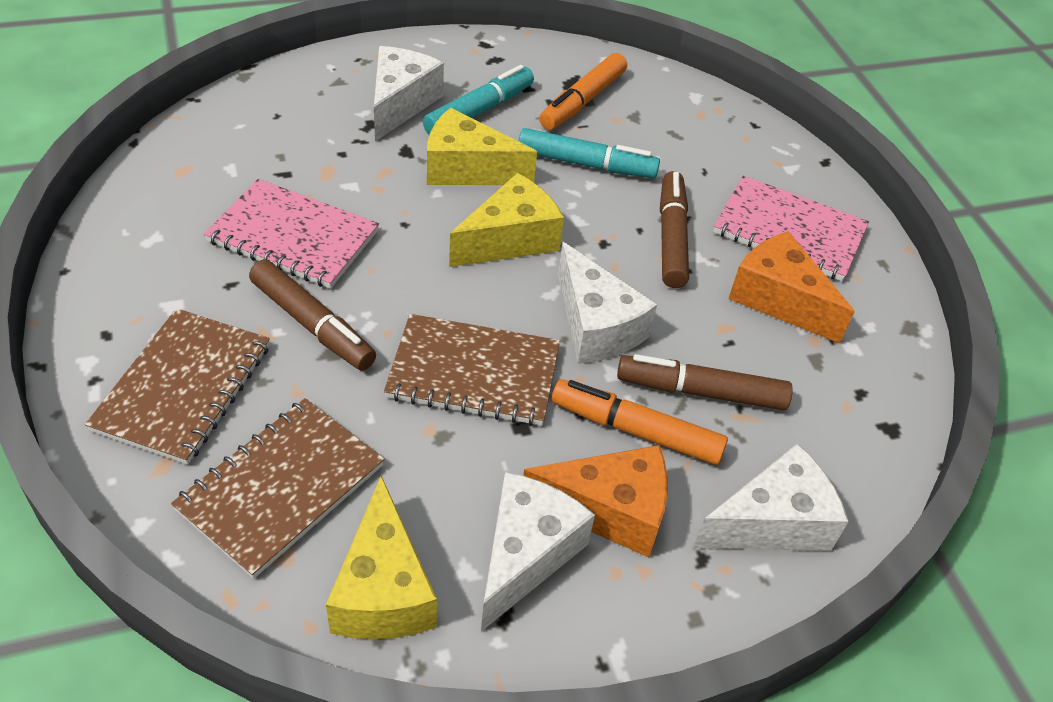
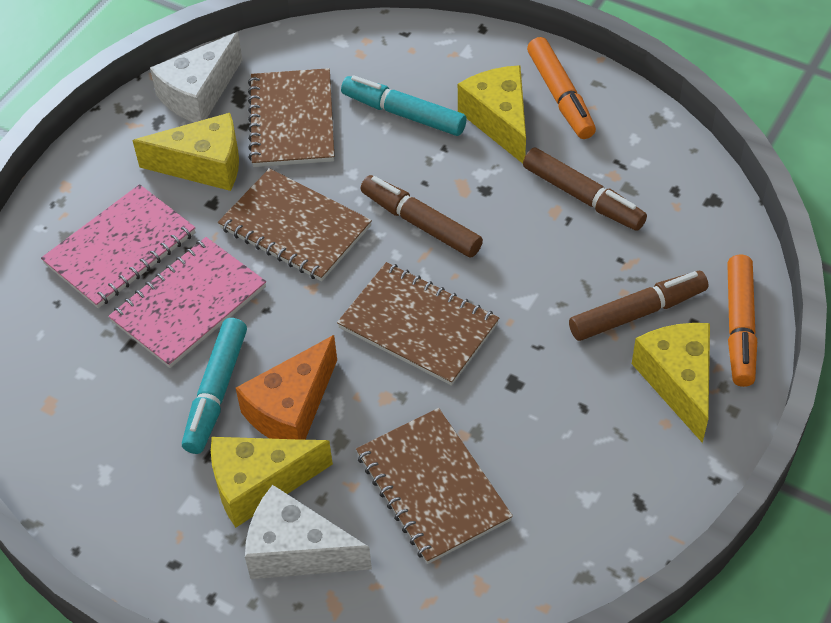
brown notebook: [85,308,270,465] [171,398,384,579] [384,314,560,426] = 3 -> [218,168,372,281] [248,68,334,167] [337,262,499,386] [356,408,513,564] = 4
orange cheese: [523,445,668,557] [729,231,855,343] = 2 -> [236,335,337,440] = 1
white cheese: [374,46,444,141] [481,472,595,631] [558,242,657,364] [693,444,849,551] = 4 -> [150,32,243,122] [245,485,372,579] = 2
yellow cheese: [326,476,437,639] [427,108,537,185] [449,173,564,267] = 3 -> [132,113,239,191] [211,437,333,528] [458,65,526,164] [632,323,710,443] = 4

